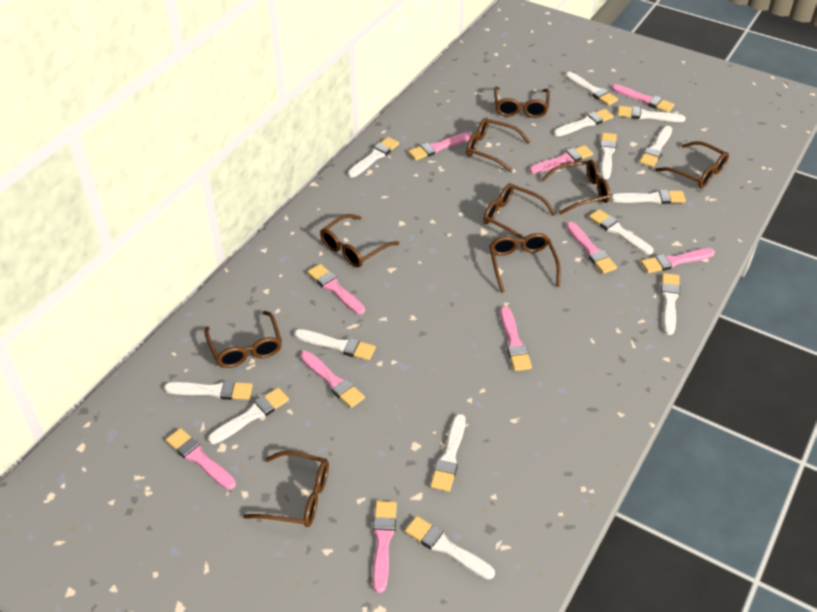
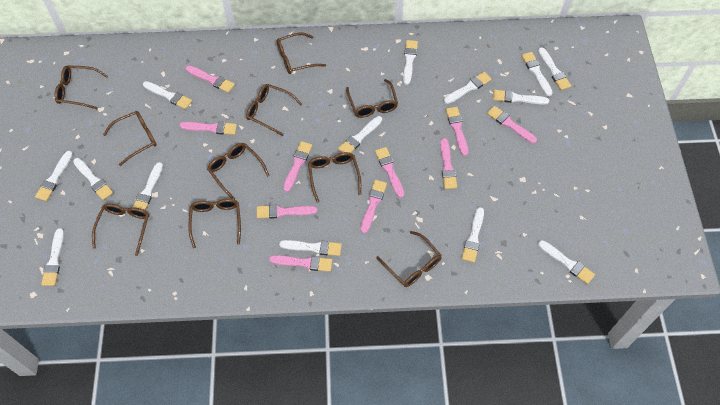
brown glasses: [204,311,282,368] [243,451,329,527] [320,214,399,268] [466,118,530,172] [483,183,556,239] [489,233,561,293] [494,87,550,118] [541,160,610,215] [655,141,729,189] = 9 -> [55,65,107,109] [92,203,149,256] [103,111,156,166] [188,199,241,248] [207,143,270,200] [246,84,302,136] [276,32,326,74] [308,152,361,203] [346,79,398,118] [376,231,442,287] = 10

